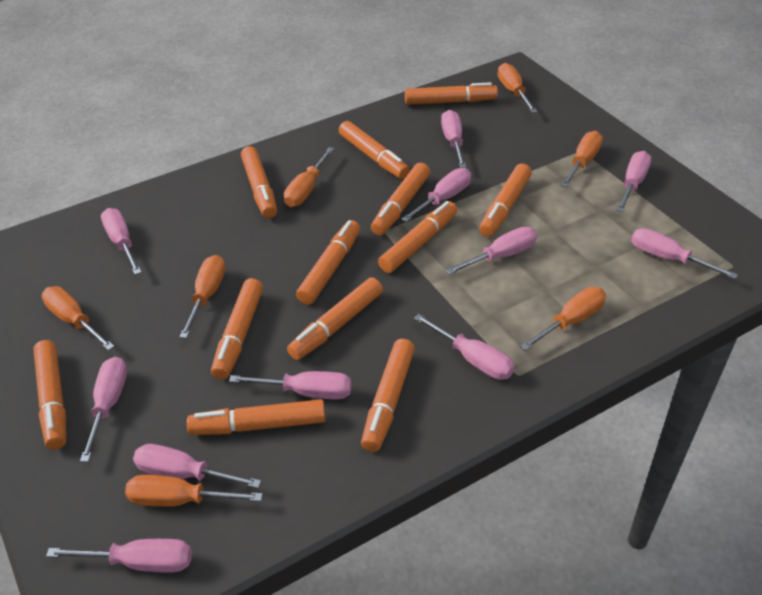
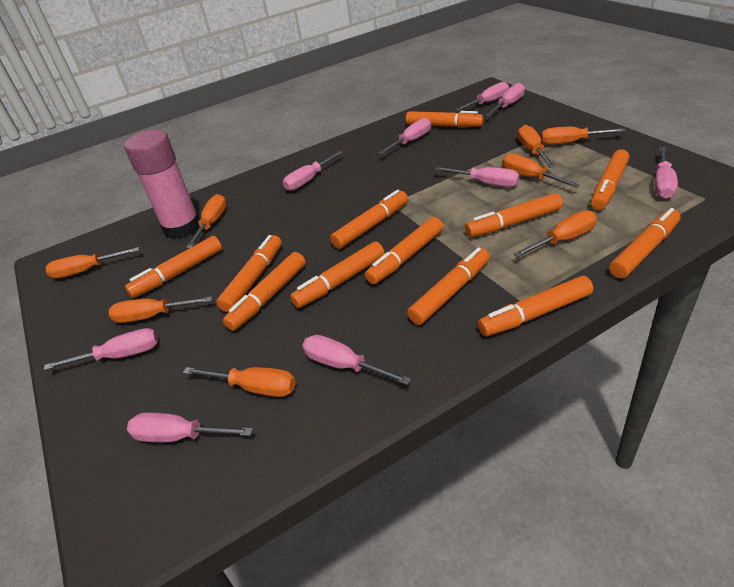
orange screwdriver: [42,286,115,351] [125,475,263,507] [179,255,225,338] [284,147,334,207] [498,63,537,113] [520,287,606,350] [561,131,603,188] = 7 -> [46,247,139,278] [109,296,212,323] [183,367,296,397] [186,194,227,249] [502,153,580,188] [514,210,597,258] [518,125,555,167] [541,127,626,145] = 8
pink glue stick: none = 0 -> [124,130,200,239] = 1
pink screwdriver: [46,539,192,573] [80,357,127,462] [101,208,142,275] [133,444,261,488] [229,371,352,400] [401,168,471,222] [414,314,514,380] [441,110,466,168] [446,227,537,275] [616,151,651,212] [631,228,738,279] = 11 -> [44,328,158,371] [127,412,253,442] [283,151,343,191] [302,335,411,385] [379,118,431,154] [435,167,520,187] [455,82,509,111] [485,83,525,116] [655,147,678,199] = 9

